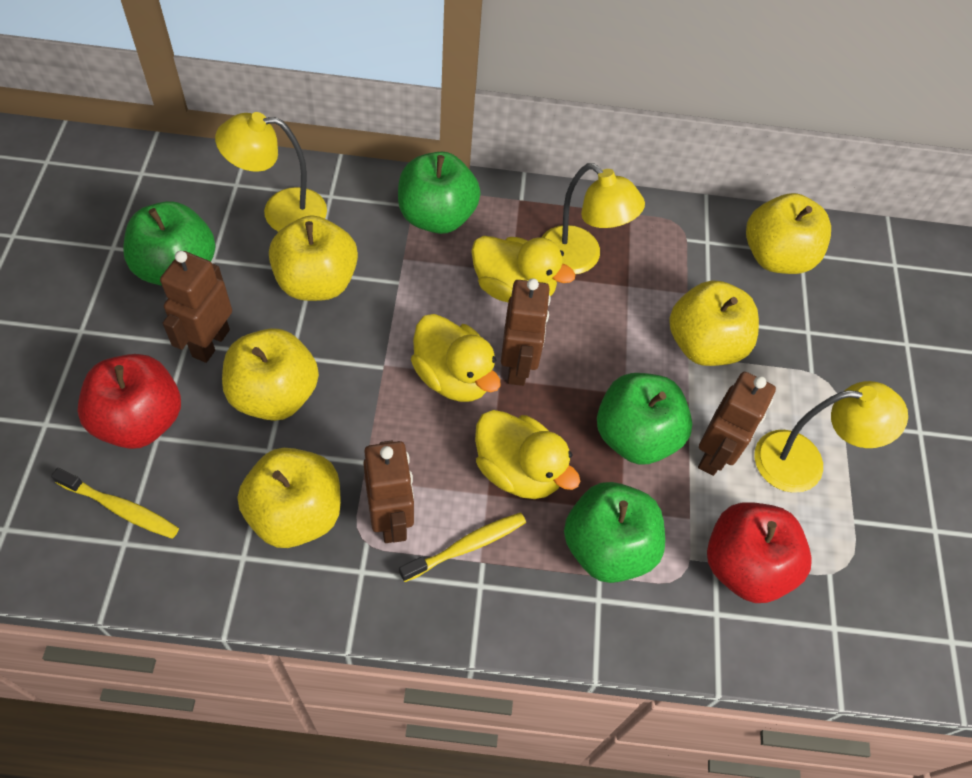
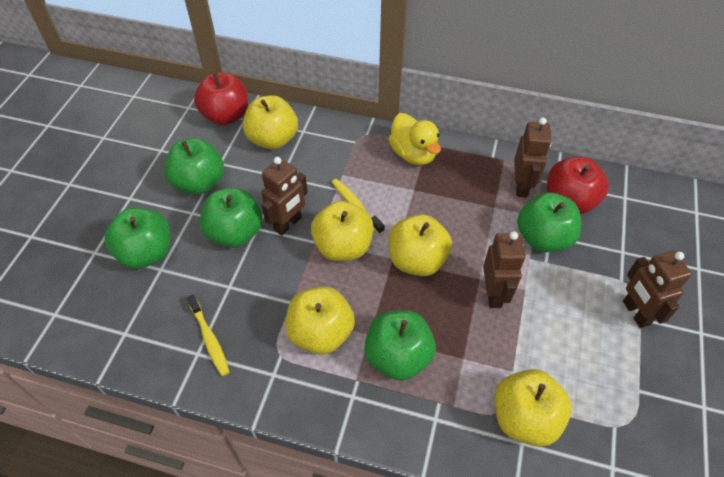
green apple: [123,201,216,286] [398,152,481,234] [564,482,665,583] [597,373,692,465] = 4 -> [104,208,171,269] [164,138,224,195] [199,188,263,248] [364,310,436,381] [517,192,581,252] = 5
yellow duck: [411,314,500,402] [471,236,576,302] [475,410,580,499] = 3 -> [388,113,441,165] = 1
yellow lamp: [215,112,327,232] [541,163,645,274] [754,381,908,493] = 3 -> none = 0

